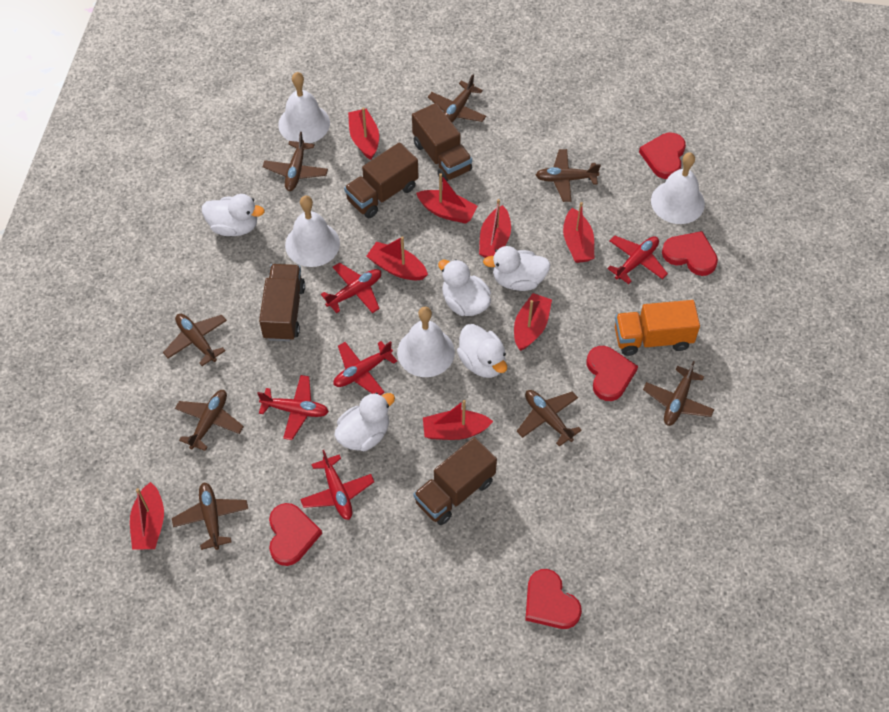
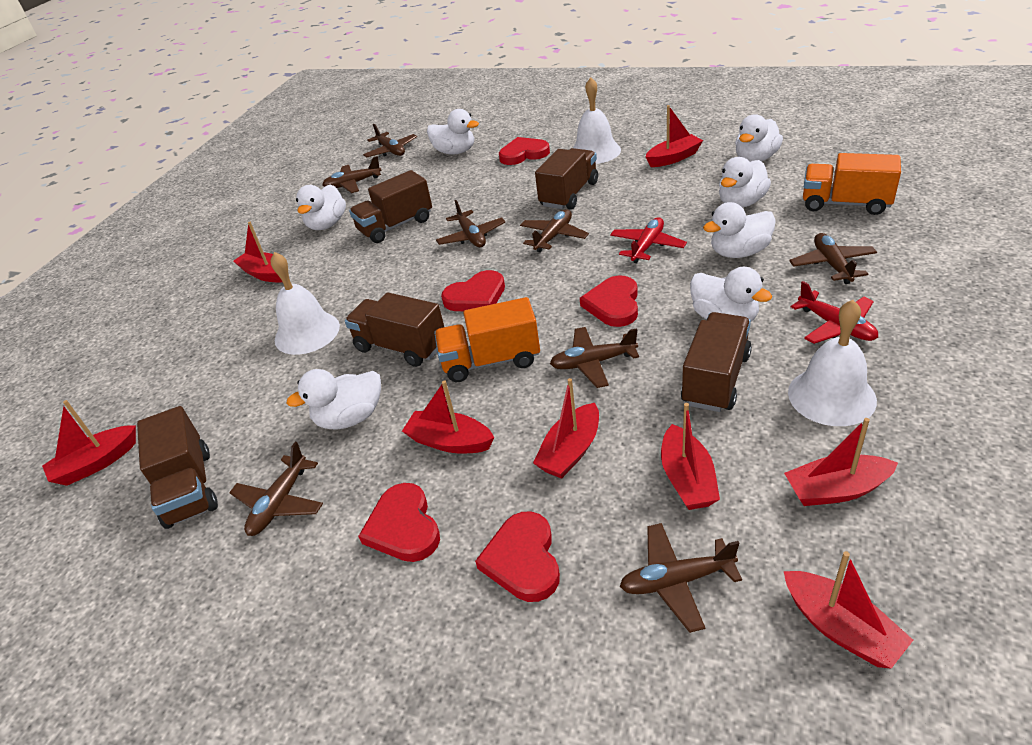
brown truck: [259,264,305,341] [344,142,419,218] [412,103,472,181] [414,437,497,525] = 4 -> [137,406,218,529] [345,292,444,367] [349,170,432,243] [535,148,598,210] [681,312,752,412] = 5
orange truck: [615,300,700,356] = 1 -> [434,297,540,382] [803,153,901,215] = 2
red plane: [257,375,329,440] [300,450,374,520] [321,263,381,313] [334,341,397,395] [607,236,668,284] = 5 -> [610,217,687,263] [791,281,878,344] = 2
white bell: [278,72,330,143] [285,196,340,267] [397,307,455,377] [651,152,705,224] = 4 -> [271,252,340,355] [573,77,621,164] [788,300,877,426] = 3
white duck: [202,194,264,236] [334,392,395,451] [438,259,491,316] [457,324,507,378] [483,246,551,291] = 5 -> [286,369,381,430] [296,184,346,230] [427,109,479,155] [690,267,772,321] [703,202,776,258] [719,157,771,208] [735,114,783,162] = 7

